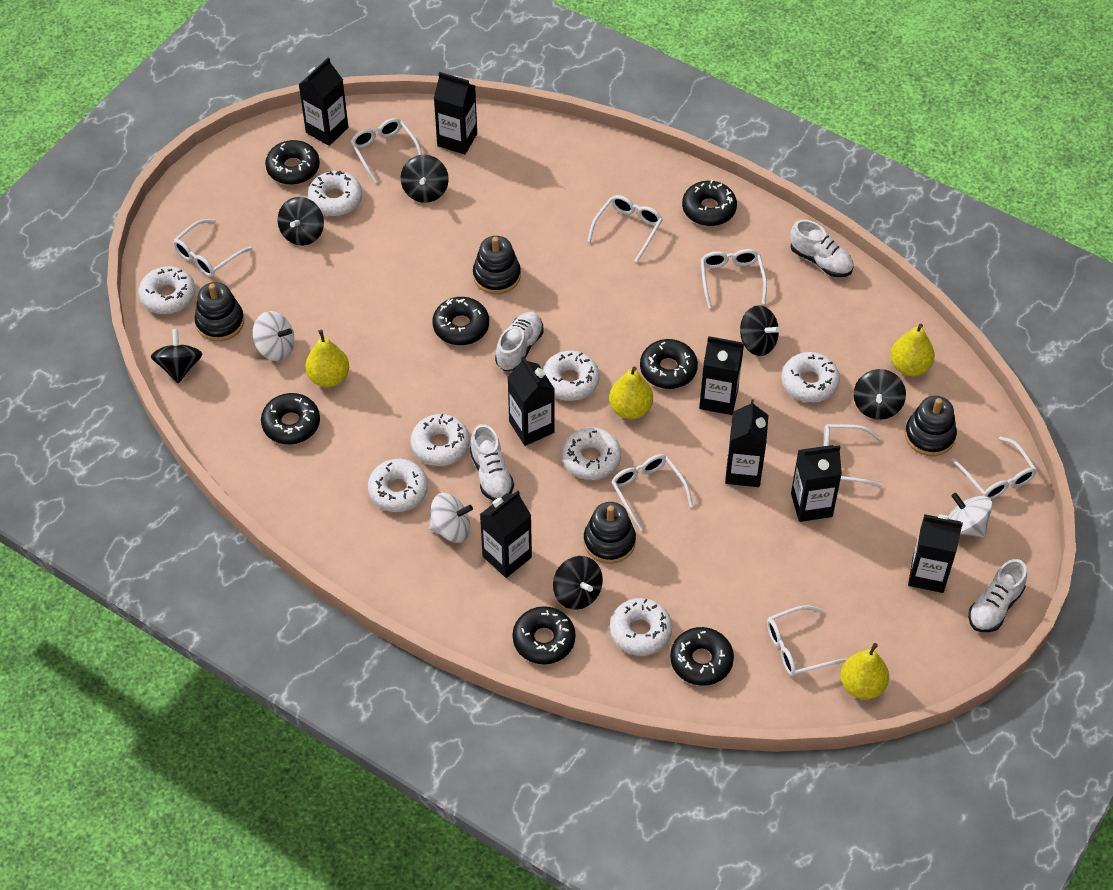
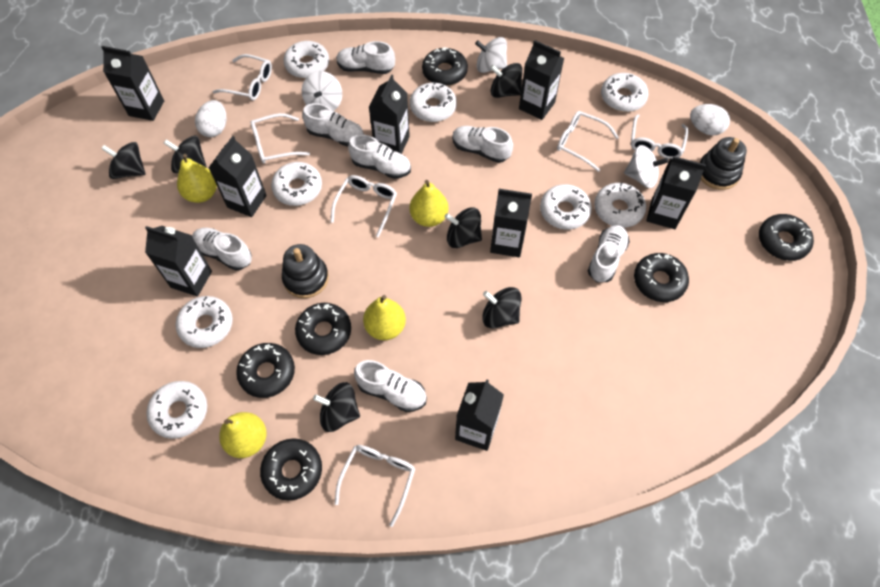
black donut: [261,393,320,444] [265,140,320,185] [433,297,489,345] [512,606,576,664] [640,339,698,389] [670,627,734,686] [682,180,737,226] = 7 -> [236,343,295,398] [260,438,322,501] [295,303,351,355] [422,47,468,86] [634,253,689,302] [759,214,814,261] = 6
black stacking toy: [194,282,244,341] [473,236,521,294] [584,502,636,564] [905,396,957,456] = 4 -> [282,244,329,298] [699,137,747,190] = 2
white egg: none = 0 -> [195,100,226,137] [690,104,730,136] = 2
white glasses: [173,219,252,277] [351,118,422,183] [587,195,663,262] [611,454,693,531] [701,249,767,308] [767,605,847,676] [823,424,882,487] [951,436,1037,500] = 8 -> [213,54,272,100] [251,113,310,164] [331,175,397,238] [335,445,415,527] [557,111,619,172] [631,114,688,159] = 6
white shoe: [470,424,514,501] [495,312,544,371] [790,219,853,277] [968,559,1027,632] = 4 -> [192,228,252,271] [302,103,364,147] [336,41,395,74] [348,135,411,179] [354,360,427,412] [452,126,513,163] [588,225,630,282] = 7

